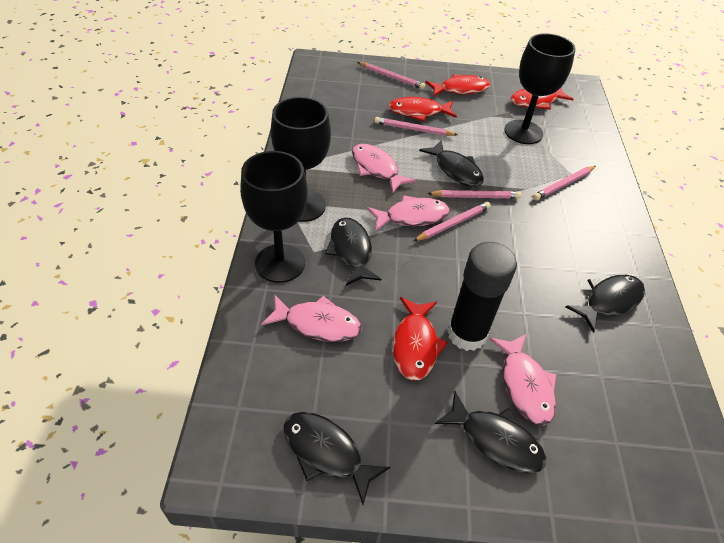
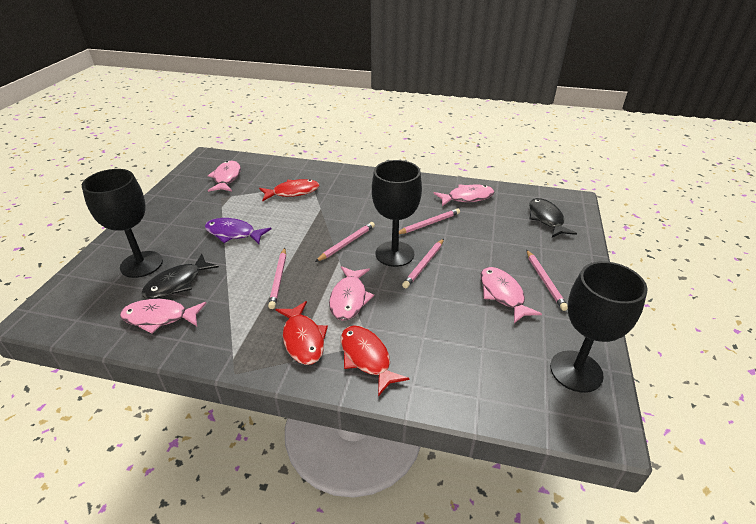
black fish: [283,412,390,505] [325,218,381,286] [419,140,484,187] [434,391,547,474] [566,275,645,333] = 5 -> [141,254,219,299] [529,198,577,237] = 2
black glue stick: [447,242,517,351] = 1 -> none = 0
pink fish: [261,295,361,342] [352,144,416,193] [367,195,450,232] [489,334,556,425] = 4 -> [120,299,207,334] [208,161,241,192] [329,266,374,321] [434,184,494,206] [481,267,542,323] = 5
purple fish: none = 0 -> [205,218,271,244] = 1
red fish: [388,97,457,122] [393,297,448,381] [425,74,490,96] [510,88,574,110] = 4 -> [259,179,320,201] [275,301,328,365] [341,326,410,396] = 3

